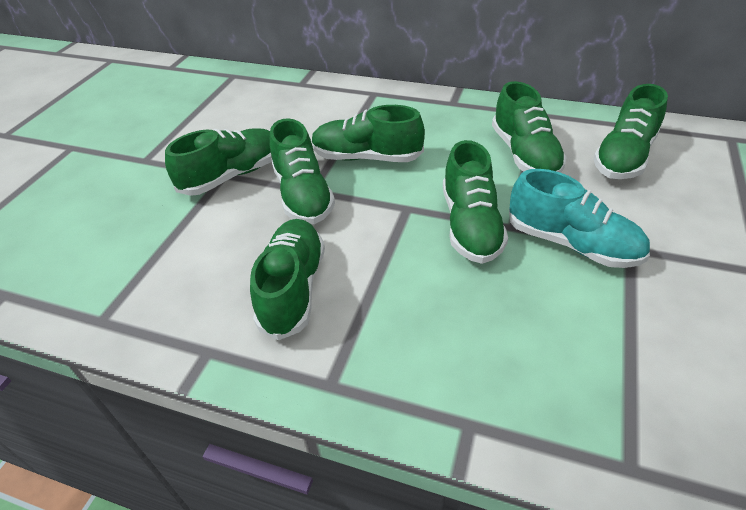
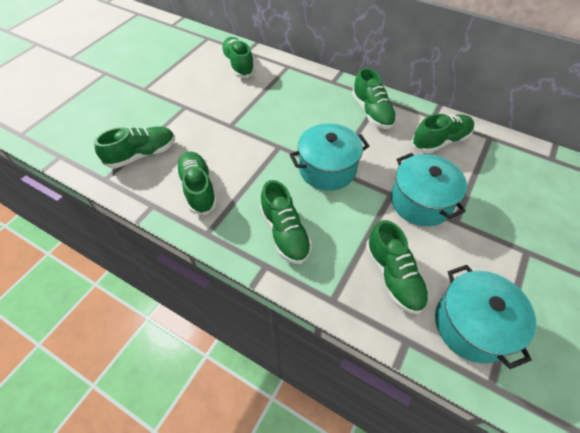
turquoise pot: none = 0 -> [290,123,369,191] [391,153,467,226] [435,265,536,369] = 3
turquoise shoe: [509,169,650,268] = 1 -> none = 0

